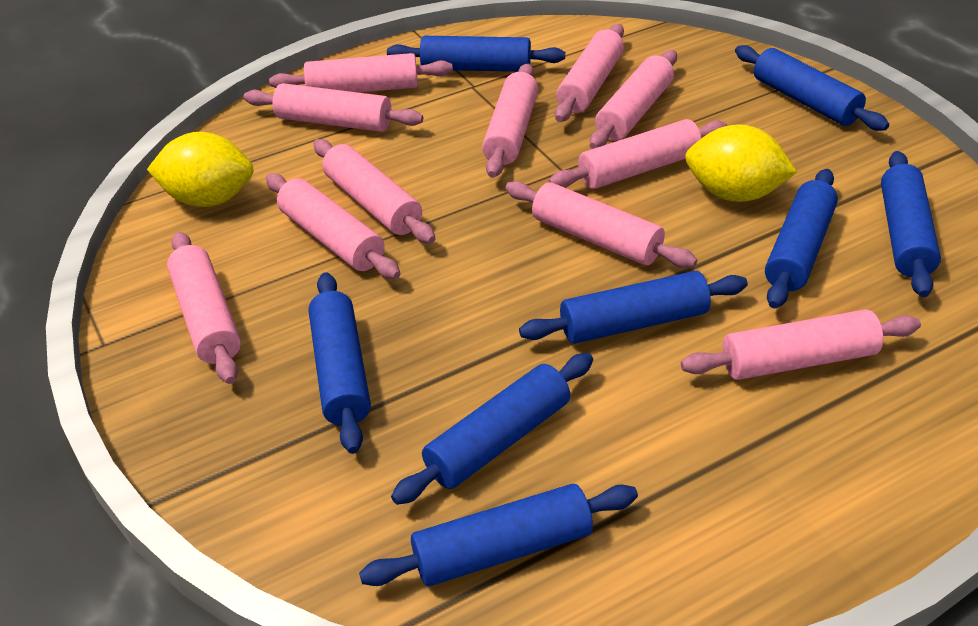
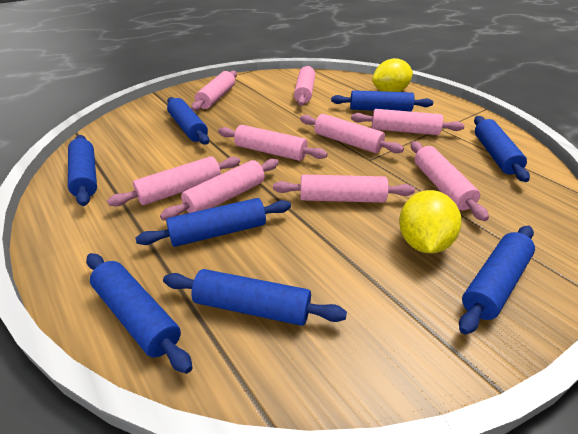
pink rolling pin: [167,232,241,384] [244,83,423,132] [266,173,400,279] [269,53,453,93] [313,139,436,243] [482,64,538,178] [505,181,697,268] [549,119,728,189] [555,24,624,122] [590,50,677,149] [681,309,921,380] = 11 -> [107,156,240,206] [160,159,279,220] [191,71,237,111] [218,125,328,161] [273,174,415,203] [294,66,315,106] [300,114,404,153] [351,109,465,135] [411,141,489,221] = 9

